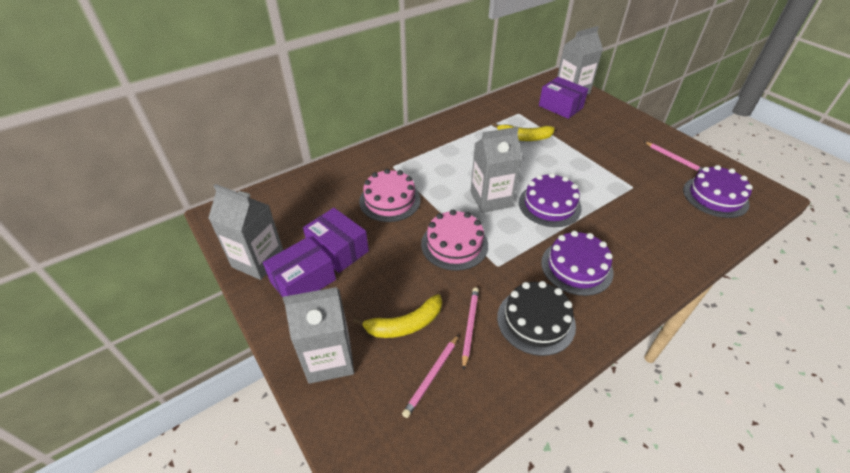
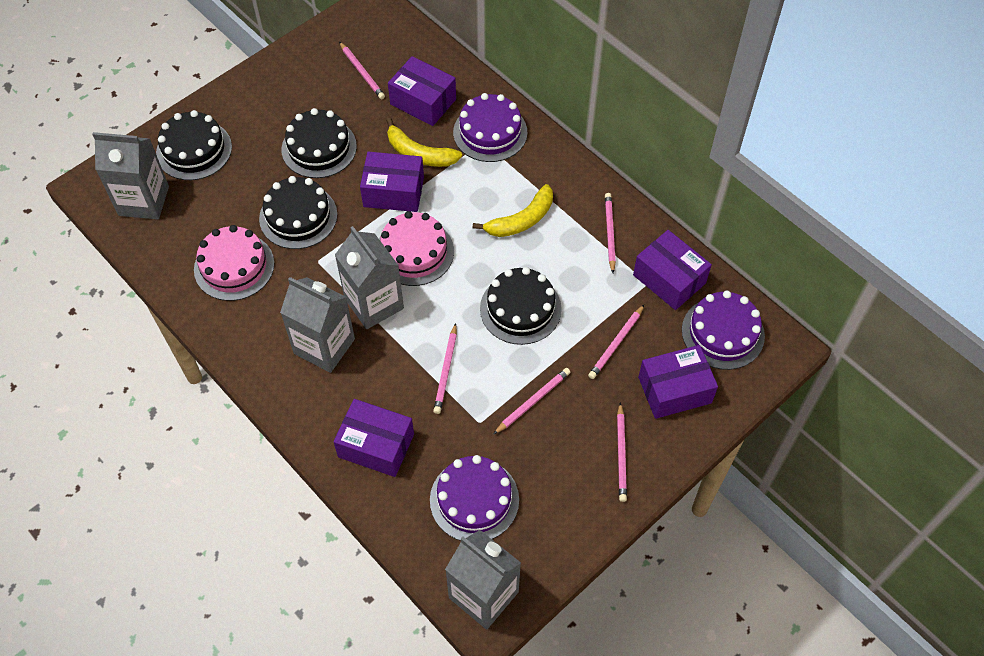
black cake: [497,281,576,356] = 1 -> [156,110,232,180] [259,176,337,249] [281,108,357,178] [480,267,562,345] = 4
pink pencil: [402,334,459,418] [462,287,479,370] [644,141,703,172] = 3 -> [339,42,385,99] [433,323,457,414] [494,368,570,434] [588,305,644,379] [605,193,616,273] [617,402,627,502] = 6
purple box: [263,237,336,297] [303,208,369,273] [539,77,588,119] = 3 -> [333,399,414,477] [360,152,424,212] [388,56,456,126] [633,230,712,310] [638,345,718,419] = 5

